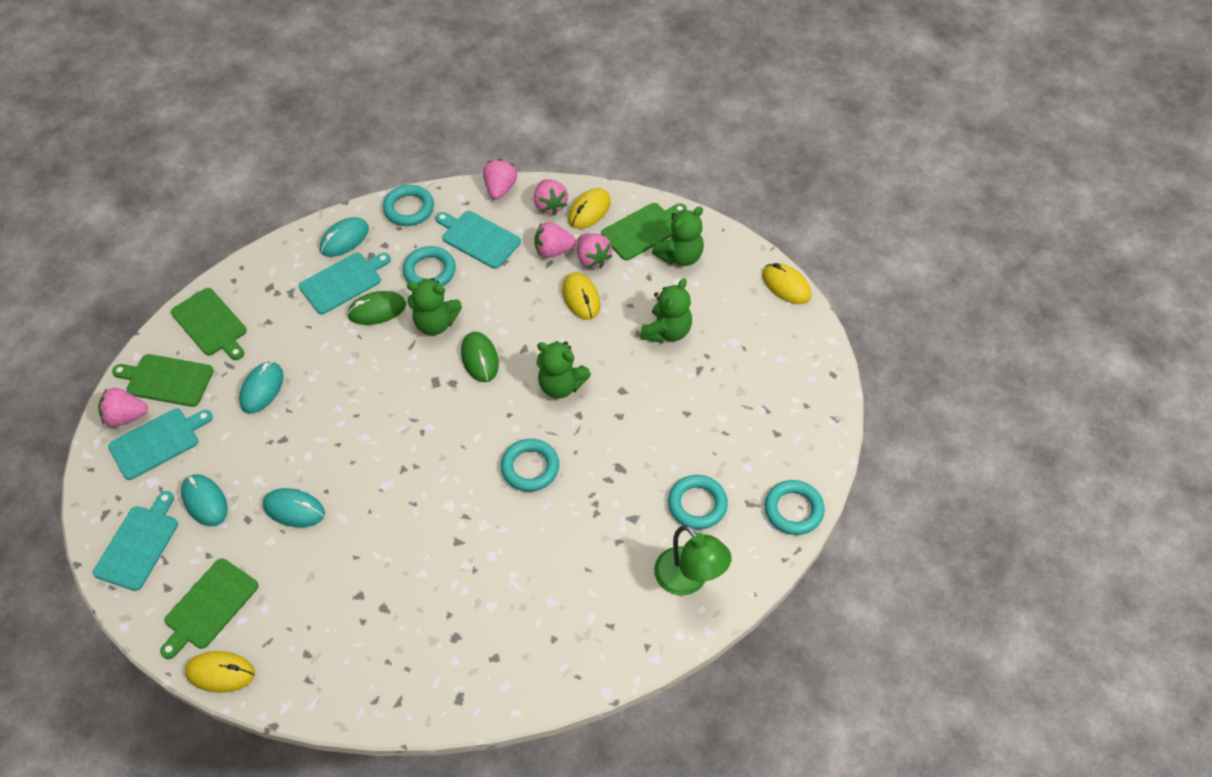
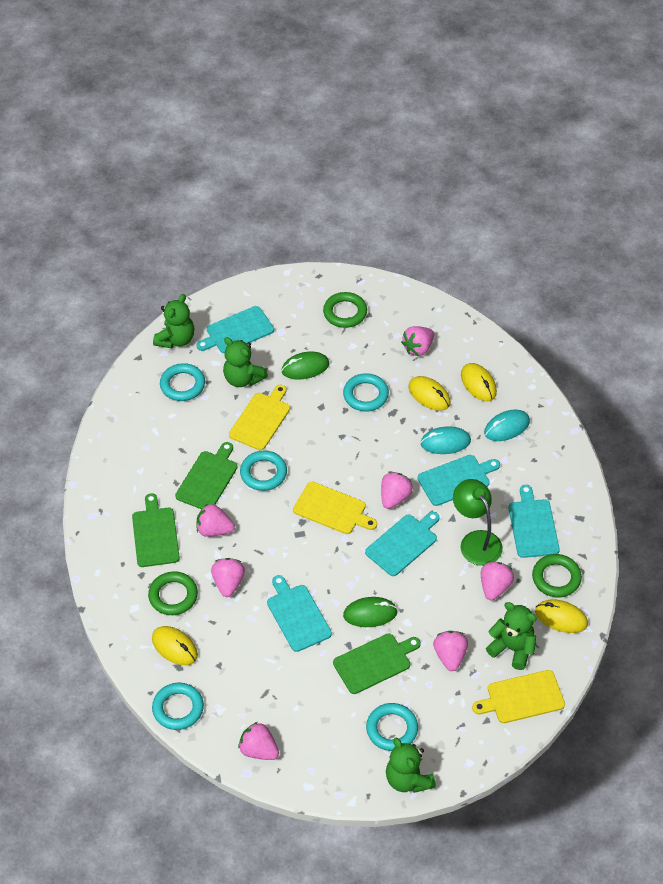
green cutting board: [112,354,214,407] [160,558,259,659] [171,288,247,360] [601,203,687,260] = 4 -> [132,494,180,567] [175,442,238,509] [333,633,421,694] = 3
green ring: none = 0 -> [148,571,198,615] [323,292,367,328] [532,554,582,597] = 3
pink strawberry: [98,388,148,427] [483,159,517,200] [534,179,568,215] [534,222,576,258] [577,233,612,269] = 5 -> [196,504,235,537] [211,558,245,597] [238,722,279,760] [381,472,413,509] [401,326,434,356] [433,631,468,671] [481,561,514,600] = 7
turquoise cutting board: [93,491,178,591] [108,409,213,480] [299,253,391,314] [436,211,521,269] = 4 -> [197,306,274,353] [267,575,332,652] [365,512,439,576] [418,455,500,506] [509,485,560,558] = 5
turquoise mouse: [181,474,228,526] [239,361,283,414] [263,488,325,527] [320,217,369,257] = 4 -> [420,426,471,454] [484,410,530,441] = 2
yellow cutting board: none = 0 -> [229,385,290,450] [293,482,377,534] [472,670,565,723] = 3

